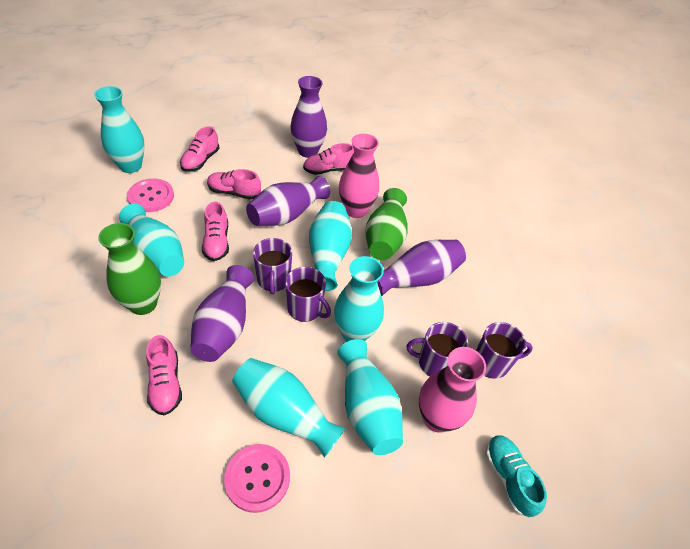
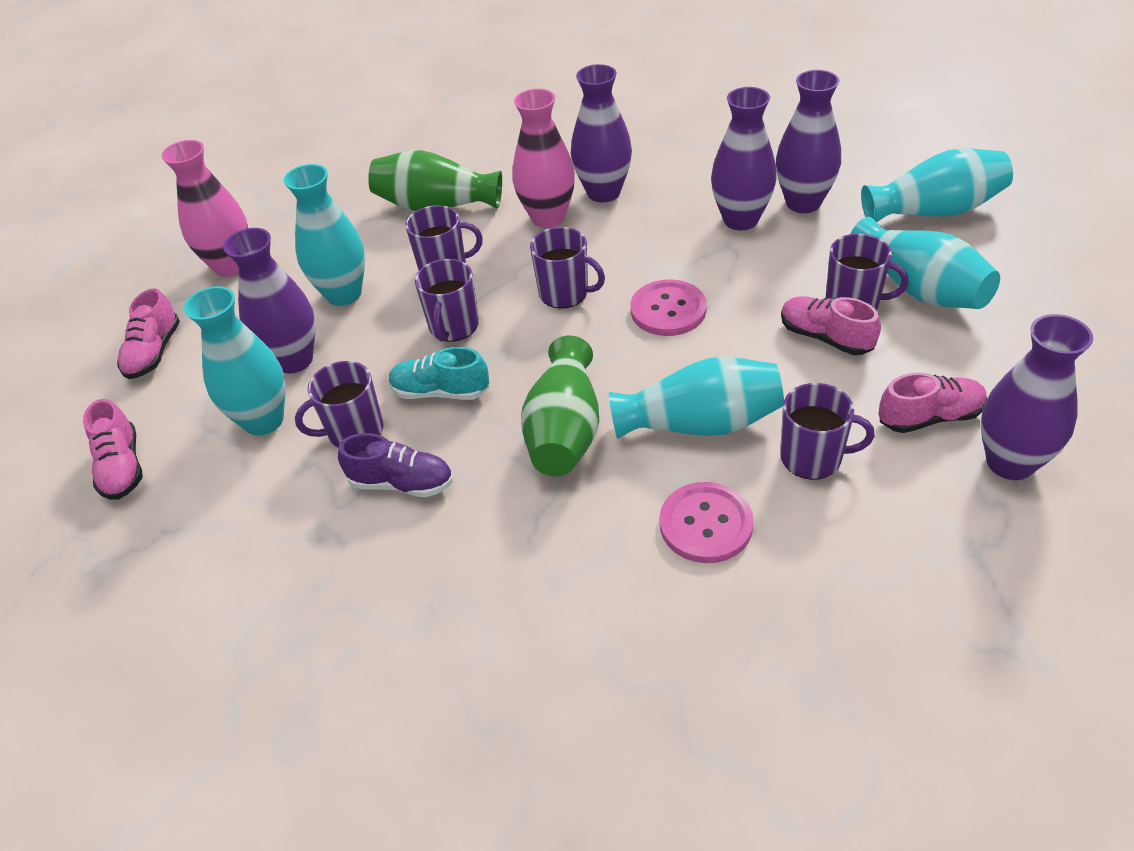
pink shoe: [146,335,182,416] [180,126,220,172] [202,202,229,261] [207,169,261,199] [303,143,354,175] = 5 -> [83,399,142,500] [117,288,180,379] [781,296,881,355] [878,373,987,433] = 4
purple mug: [253,238,292,294] [285,267,331,322] [407,322,468,376] [476,322,533,379] = 4 -> [295,361,384,448] [405,205,483,270] [415,259,479,342] [530,227,605,309] [780,383,875,480] [826,234,908,310] = 6
purple shoe: none = 0 -> [338,433,453,497] = 1
purple vase: [190,265,254,362] [246,176,330,226] [291,76,327,158] [377,240,466,296] = 4 -> [223,228,316,374] [571,64,632,203] [711,87,776,231] [776,70,841,213] [981,314,1093,480] = 5
turquoise vase: [94,86,145,173] [119,204,184,277] [232,358,345,458] [309,201,352,291] [334,256,384,341] [337,339,403,455] = 6 -> [184,286,285,436] [284,164,365,306] [609,357,784,439] [851,217,1000,309] [861,148,1013,222] = 5

